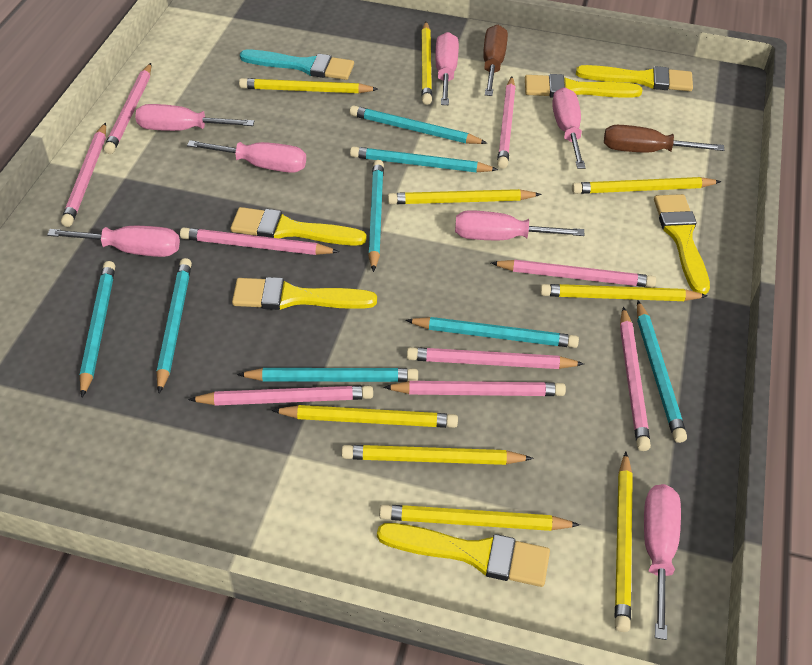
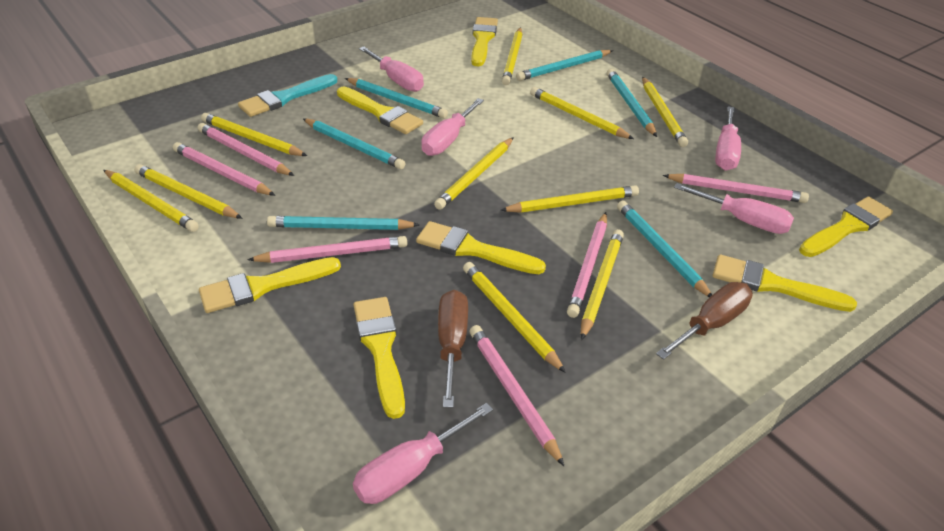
pink pencil: [61,122,106,227] [104,63,151,154] [180,227,340,255] [188,386,373,406] [383,381,566,396] [407,347,584,369] [491,260,656,288] [497,76,516,169] [620,306,651,451] = 9 -> [173,142,275,196] [198,123,294,176] [247,236,407,263] [469,325,564,466] [567,212,607,318] [663,174,809,203] = 6
pink screwdriver: [47,226,180,257] [135,104,254,131] [187,140,306,173] [435,32,459,105] [455,210,584,240] [552,87,586,169] [644,484,681,640] = 7 -> [353,403,493,504] [359,46,424,92] [421,98,484,156] [674,183,794,234] [715,106,741,171] = 5
turquoise pencil: [80,261,115,397] [157,258,192,393] [237,368,418,382] [350,105,487,144] [350,146,499,172] [368,160,384,272] [405,317,579,348] [637,301,687,443] = 8 -> [267,216,420,230] [303,119,406,169] [345,78,448,118] [516,50,613,81] [607,69,657,137] [617,200,712,298] = 6
yellow brush: [230,207,367,246] [232,277,377,310] [377,523,550,587] [525,74,642,98] [576,65,693,91] [654,194,710,295] = 6 -> [199,257,341,313] [337,87,423,134] [353,297,405,419] [416,221,546,274] [471,17,498,66] [713,254,857,312] [799,196,893,257] = 7
yellow pencil: [239,78,378,93] [272,405,458,428] [341,445,533,465] [379,504,580,531] [388,189,542,204] [421,22,432,105] [540,284,707,301] [572,177,721,194] [615,452,633,632] = 9 -> [103,170,199,232] [134,164,243,219] [201,113,307,156] [434,137,514,210] [463,262,566,373] [500,185,639,213] [502,27,522,85] [530,87,634,139] [581,229,624,340] [642,77,688,147] = 10

